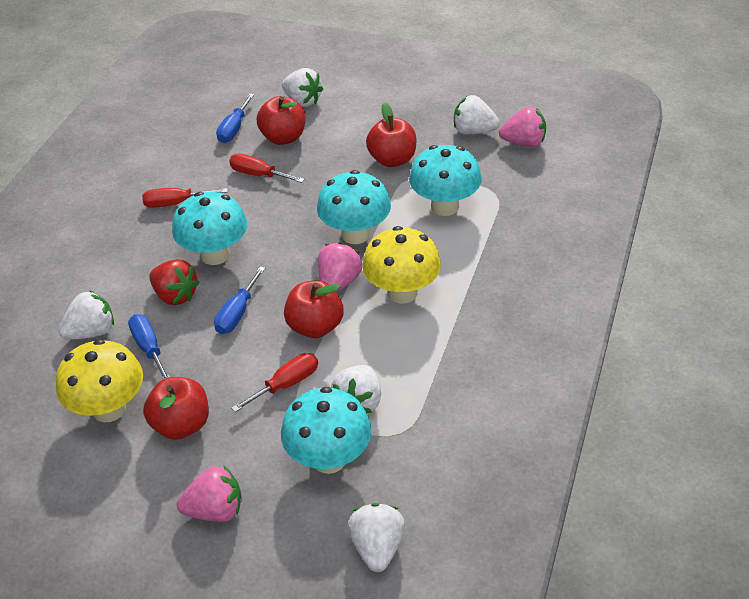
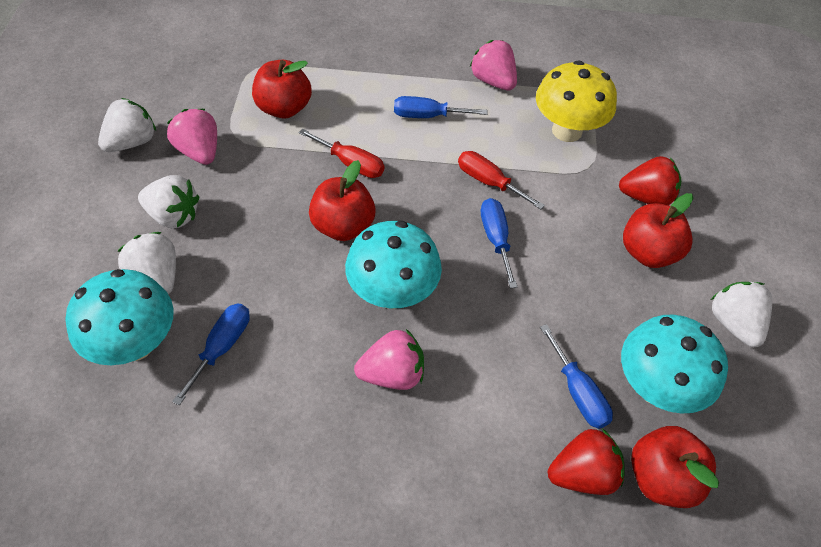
blue screwdriver: [128,314,169,379] [214,267,265,334] [216,94,254,143] = 3 -> [172,304,250,406] [394,96,487,118] [481,198,517,288] [540,324,613,429] = 4
red screwdriver: [142,188,228,208] [229,154,305,183] [231,353,318,412] = 3 -> [299,128,384,178] [458,151,545,210] = 2
red strawberry: [149,259,199,305] = 1 -> [548,429,625,495] [619,156,681,205] = 2
turquoise mushroom: [172,192,247,265] [281,387,372,474] [317,170,391,244] [409,145,482,216] = 4 -> [66,269,174,365] [345,221,442,309] [621,315,728,414] = 3
white strawberry: [58,290,114,340] [282,68,323,107] [331,365,381,414] [348,503,405,572] [454,95,500,135] = 5 -> [98,98,156,152] [117,232,176,294] [138,175,200,228] [711,282,772,347] = 4
yellow mushroom: [56,339,143,422] [362,226,441,304] = 2 -> [536,60,617,142] = 1

